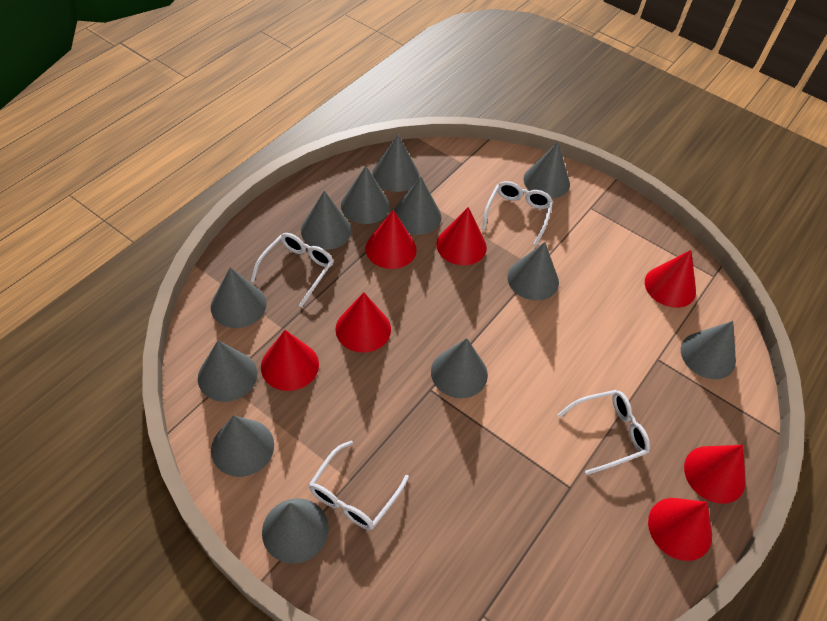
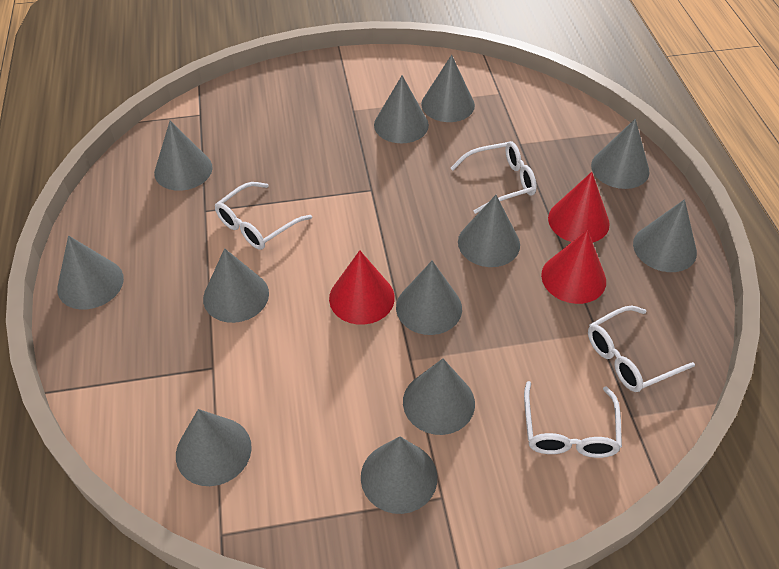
red cone: [261,330,319,391] [336,292,391,353] [365,210,417,269] [436,207,487,265] [645,250,696,308] [648,498,712,561] [684,445,745,504] = 7 -> [329,250,395,325] [541,230,606,304] [548,172,610,243] = 3

